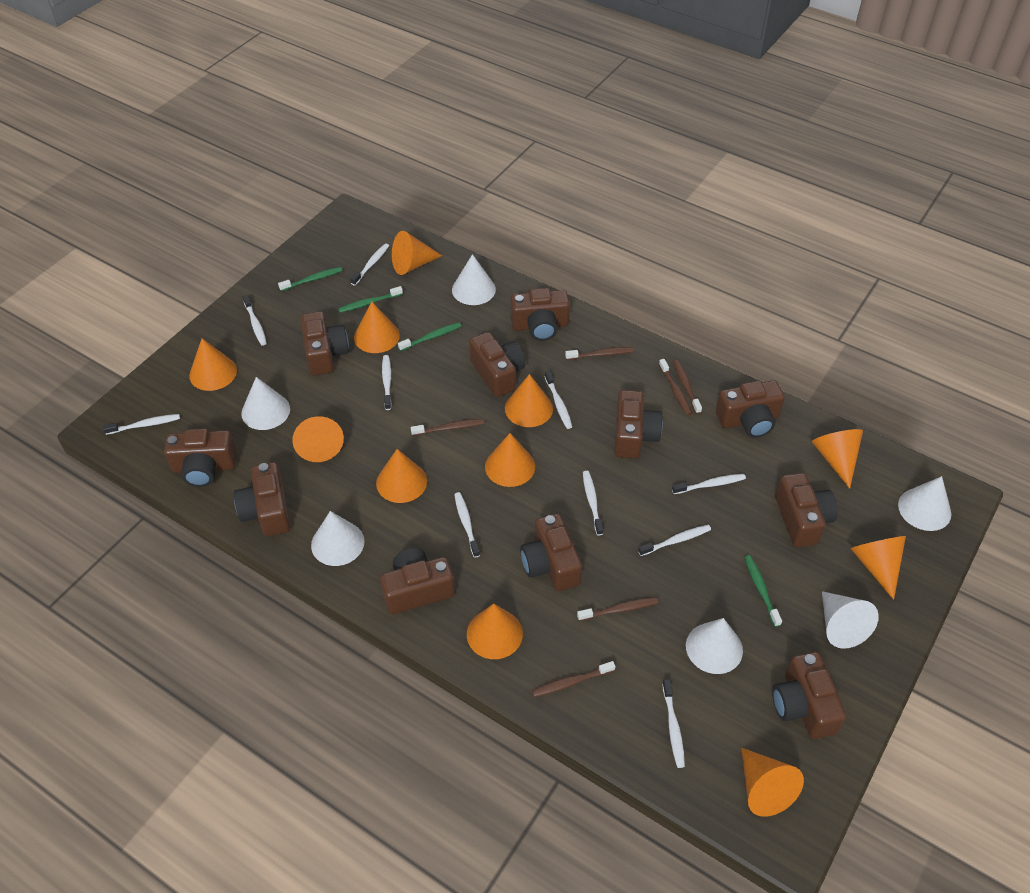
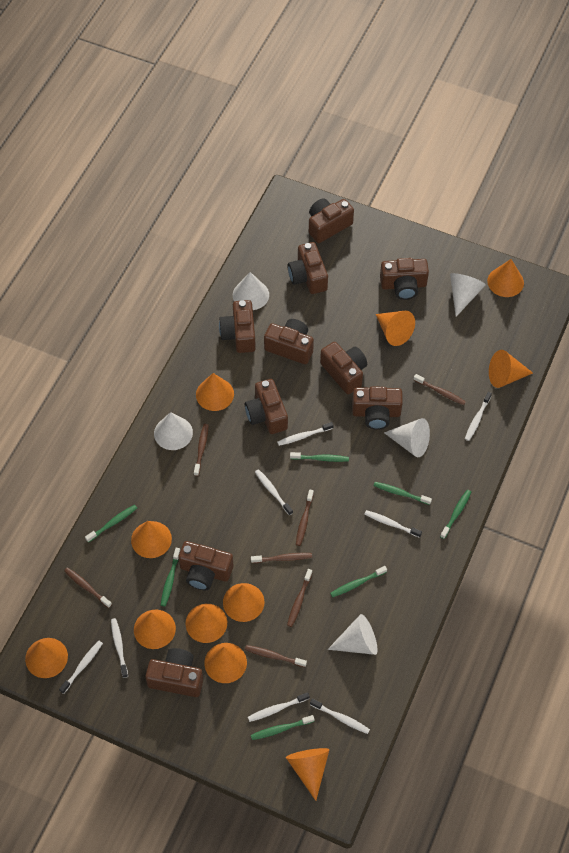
brown camera: [164,429,237,487] [234,462,290,536] [300,311,349,376] [380,548,455,614] [469,332,525,397] [510,288,570,341] [520,513,582,591] [614,390,663,458] [716,380,785,438] [772,652,846,739] [775,473,838,547] = 11 -> [145,648,203,697] [178,541,233,590] [219,300,256,353] [245,379,288,434] [264,319,314,364] [288,242,328,294] [309,199,354,243] [320,342,367,394] [352,386,403,430] [380,258,429,300] = 10
brown toothbrush: [411,419,484,436] [532,661,615,697] [565,347,634,360] [577,597,658,621] [659,359,692,416] [673,359,702,414] = 6 -> [64,567,112,608] [194,424,208,476] [245,645,307,667] [251,553,312,563] [287,569,312,627] [296,489,314,546] [414,374,466,405] = 7
green toothbrush: [278,267,342,291] [338,286,403,313] [398,322,461,351] [744,555,782,627] = 4 -> [85,505,137,543] [161,548,180,607] [251,715,314,740] [290,452,349,462] [330,566,387,597] [374,482,432,505] [440,490,471,539] = 7
white cone: [241,377,290,430] [311,511,365,566] [452,254,496,305] [686,618,743,674] [822,591,879,649] [898,476,951,531] = 6 -> [154,412,193,450] [233,272,269,310] [328,614,378,655] [384,418,430,457] [450,273,486,317] = 5
white toothbrush: [103,414,180,435] [243,295,267,346] [351,243,389,286] [382,355,392,410] [454,492,480,558] [545,371,572,429] [583,471,603,535] [638,525,711,556] [662,679,685,768] [672,474,746,494] = 10 -> [59,641,103,694] [111,618,128,678] [248,692,310,722] [255,469,293,515] [277,422,334,446] [310,699,370,734] [364,510,422,538] [465,392,492,441] = 8

